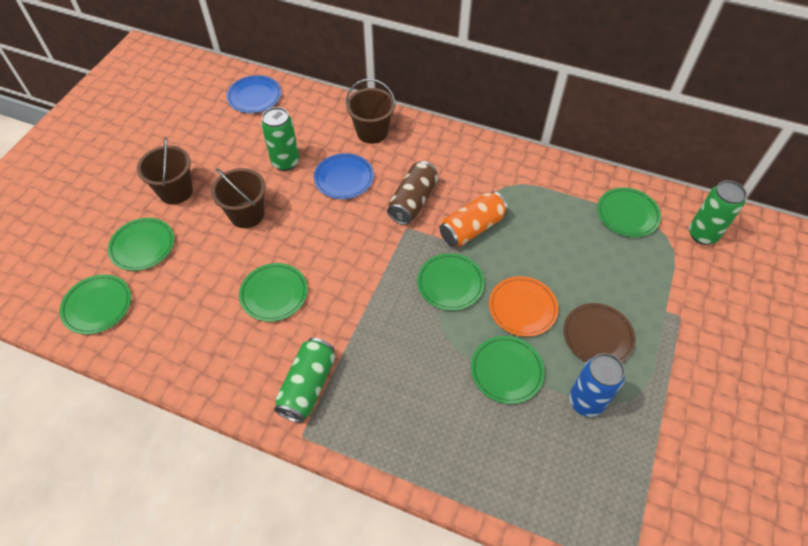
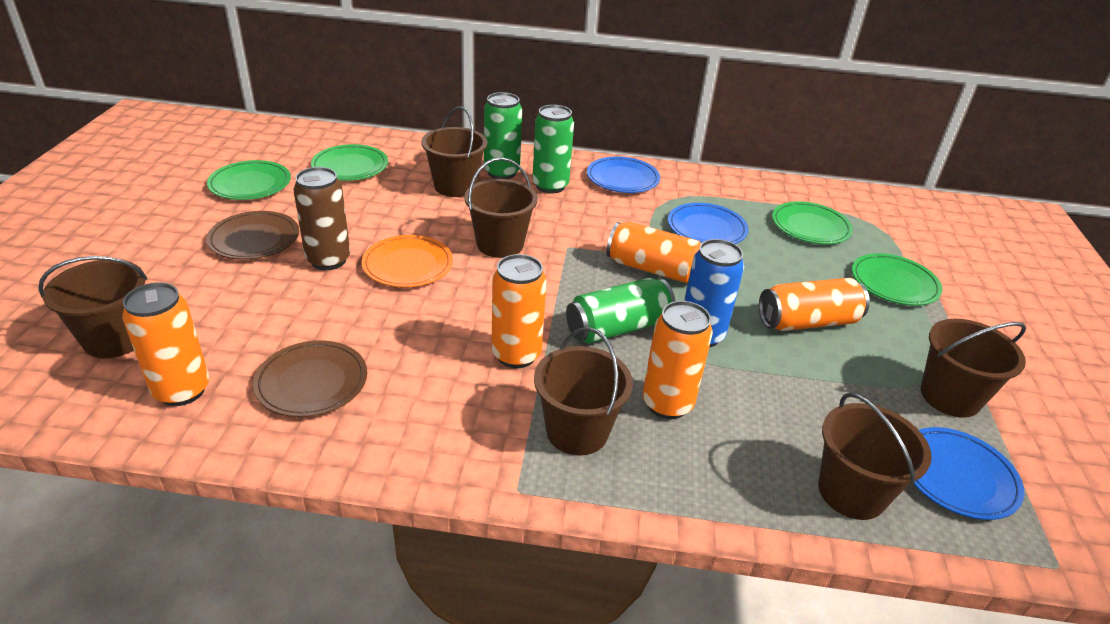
blue plate: [226,75,281,113] [314,153,374,199] = 2 -> [587,156,660,193] [668,203,749,244] [914,427,1024,520] = 3
brown bucket: [137,137,193,204] [211,168,266,228] [346,79,396,144] = 3 -> [38,256,147,358] [421,106,487,197] [464,157,538,258] [534,327,633,456] [818,392,932,520] [921,319,1026,418] = 6
brown plate: [563,303,636,362] = 1 -> [206,211,299,260] [253,340,367,417] = 2
green plate: [60,274,131,334] [108,218,174,271] [239,263,308,322] [417,253,485,311] [471,336,545,404] [597,188,661,237] = 6 -> [207,160,291,200] [311,144,388,181] [772,201,853,244] [852,253,943,306] = 4
orange can: [439,191,508,247] = 1 -> [122,282,209,406] [492,254,547,368] [606,222,701,283] [643,301,713,419] [759,278,870,331] = 5

